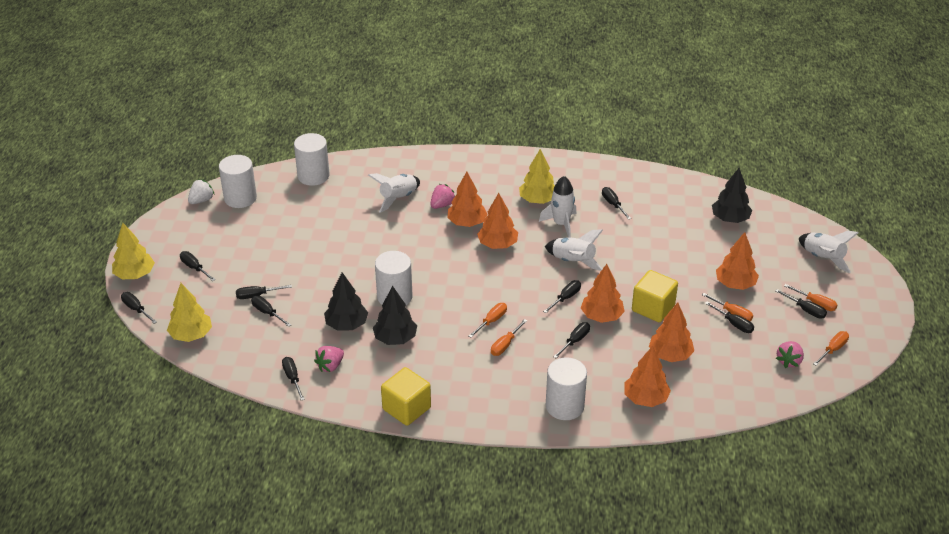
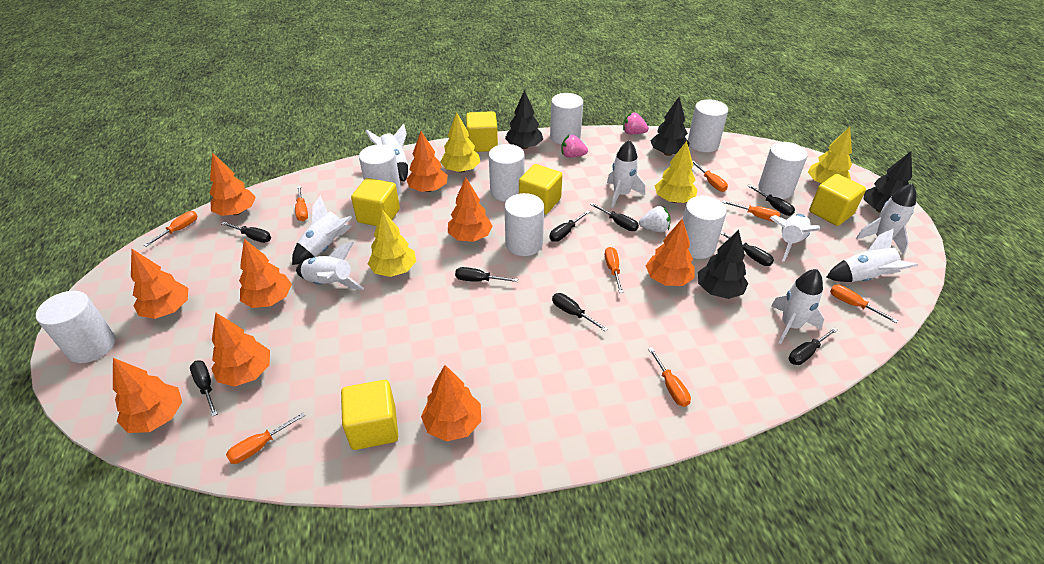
black screwdriver: [121,292,157,324] [180,251,216,281] [236,285,292,299] [251,295,291,327] [282,357,305,400] [543,280,581,313] [553,322,590,358] [602,187,631,220] [705,301,754,333] [775,289,827,319] = 10 -> [190,360,217,417] [222,222,271,243] [455,267,518,282] [549,210,590,242] [552,293,608,332] [590,203,639,231] [720,232,774,266] [747,184,795,216] [789,328,838,365] = 9
black tree: [324,272,368,331] [373,286,417,345] [712,168,752,223] = 3 -> [505,90,543,149] [650,97,689,156] [698,230,748,299] [864,151,912,213] = 4
orange screwdriver: [469,303,507,338] [491,319,528,356] [702,293,753,321] [784,284,838,311] [813,331,849,366] = 5 -> [144,211,198,247] [226,412,305,464] [295,186,308,221] [605,247,623,293] [648,347,691,407] [692,161,728,192] [722,200,780,221] [830,284,898,323] = 8
orange tree: [447,172,488,227] [477,193,518,249] [581,264,625,323] [624,346,671,407] [649,302,694,362] [716,232,759,290] = 6 -> [113,358,182,433] [131,249,188,319] [210,152,256,216] [211,313,270,387] [239,239,292,308] [406,131,448,192] [421,365,481,442] [448,177,493,242] [646,218,695,286] = 9
pink strawberry: [314,346,344,372] [430,184,455,209] [776,341,804,368] = 3 -> [561,135,588,158] [623,113,649,134] = 2
white cylinder: [219,155,257,208] [294,133,330,186] [375,251,413,306] [546,357,587,420] = 4 -> [36,291,116,363] [359,144,401,196] [489,144,525,202] [505,193,544,256] [550,93,583,145] [683,196,727,259] [688,99,728,152] [758,142,808,199] = 8
white rocket: [368,173,420,213] [539,176,576,238] [545,229,603,271] [799,231,859,273] = 4 -> [292,195,352,265] [296,242,364,290] [365,123,408,182] [607,140,645,208] [770,214,820,261] [771,269,824,344] [827,228,918,282] [856,183,916,255] = 8
yellow cube: [381,367,431,426] [632,270,678,322] = 2 -> [341,380,398,450] [351,178,400,226] [466,111,498,152] [519,164,562,214] [809,174,866,226] = 5
yellow tree: [112,223,155,279] [167,283,212,342] [519,149,555,204] = 3 -> [368,209,416,277] [440,112,480,173] [655,141,697,203] [808,127,852,184] = 4

